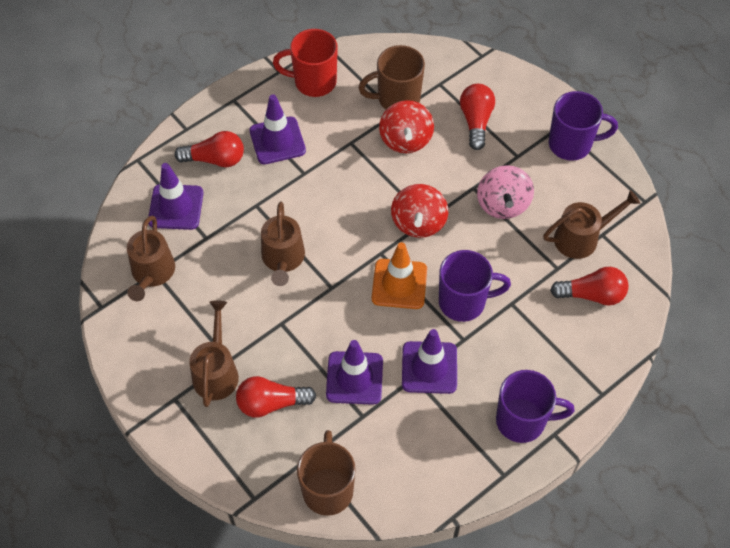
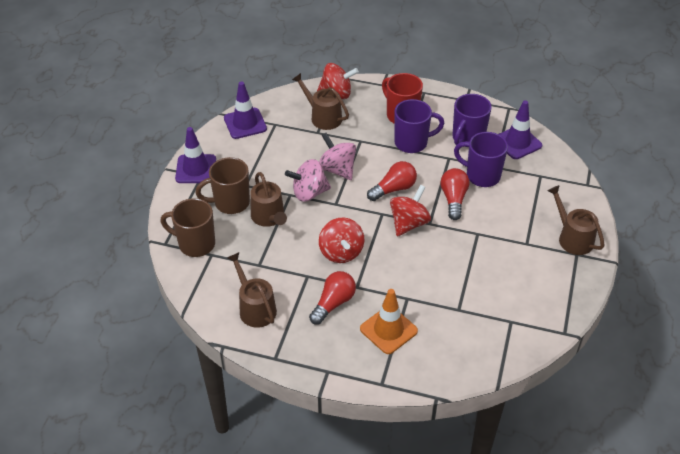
pink spinning top: [477,165,534,219] = 1 -> [285,159,331,202] [319,133,356,180] = 2
purple traffic cone: [148,163,204,230] [250,94,306,164] [326,340,383,405] [402,329,457,394] = 4 -> [175,127,216,183] [224,81,267,139] [499,100,542,159] = 3
red light bulb: [174,131,244,167] [236,376,316,418] [460,84,495,150] [550,267,629,306] = 4 -> [309,271,356,325] [367,161,417,201] [441,168,469,220] = 3
red spinning top: [379,100,434,153] [391,184,448,238] = 2 -> [317,63,359,99] [319,218,364,263] [390,185,431,237] = 3

